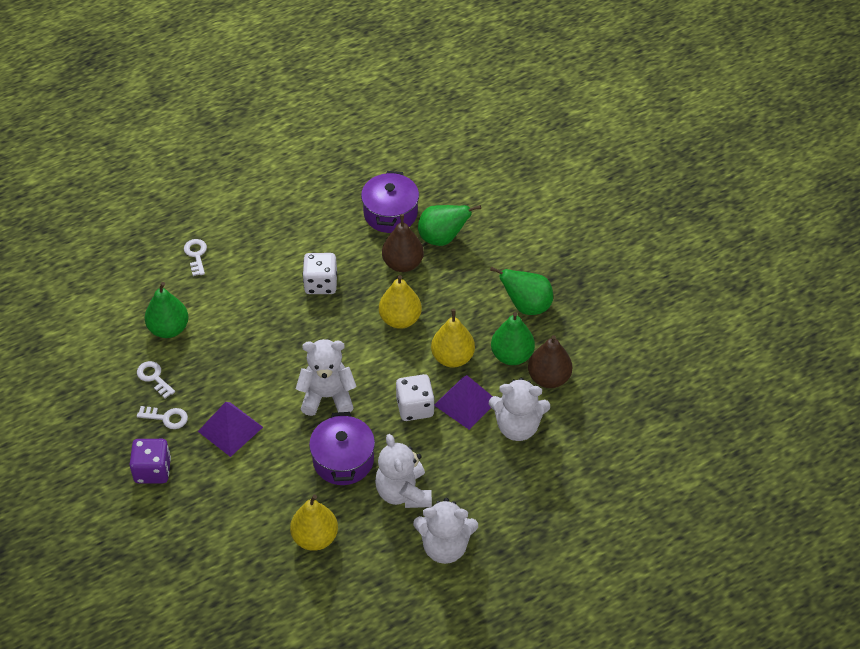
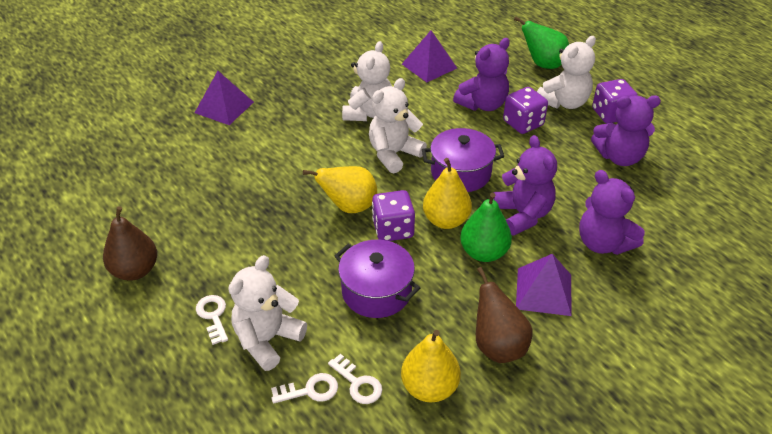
green pear: [145,282,189,338] [418,205,481,246] [490,267,553,315] [491,312,535,365] = 4 -> [460,192,512,262] [514,16,569,69] = 2
purple dice: [130,439,171,484] = 1 -> [372,190,415,241] [503,87,548,134] [592,79,638,123] = 3
purple pyramid: [198,402,263,457] [434,375,493,430] = 2 -> [195,71,254,125] [402,30,457,82] [516,254,572,316] = 3
purple teddy bear: none = 0 -> [453,38,510,111] [493,135,557,235] [579,170,645,255] [591,95,661,166] = 4
white dice: [303,253,337,294] [396,374,435,421] = 2 -> none = 0

